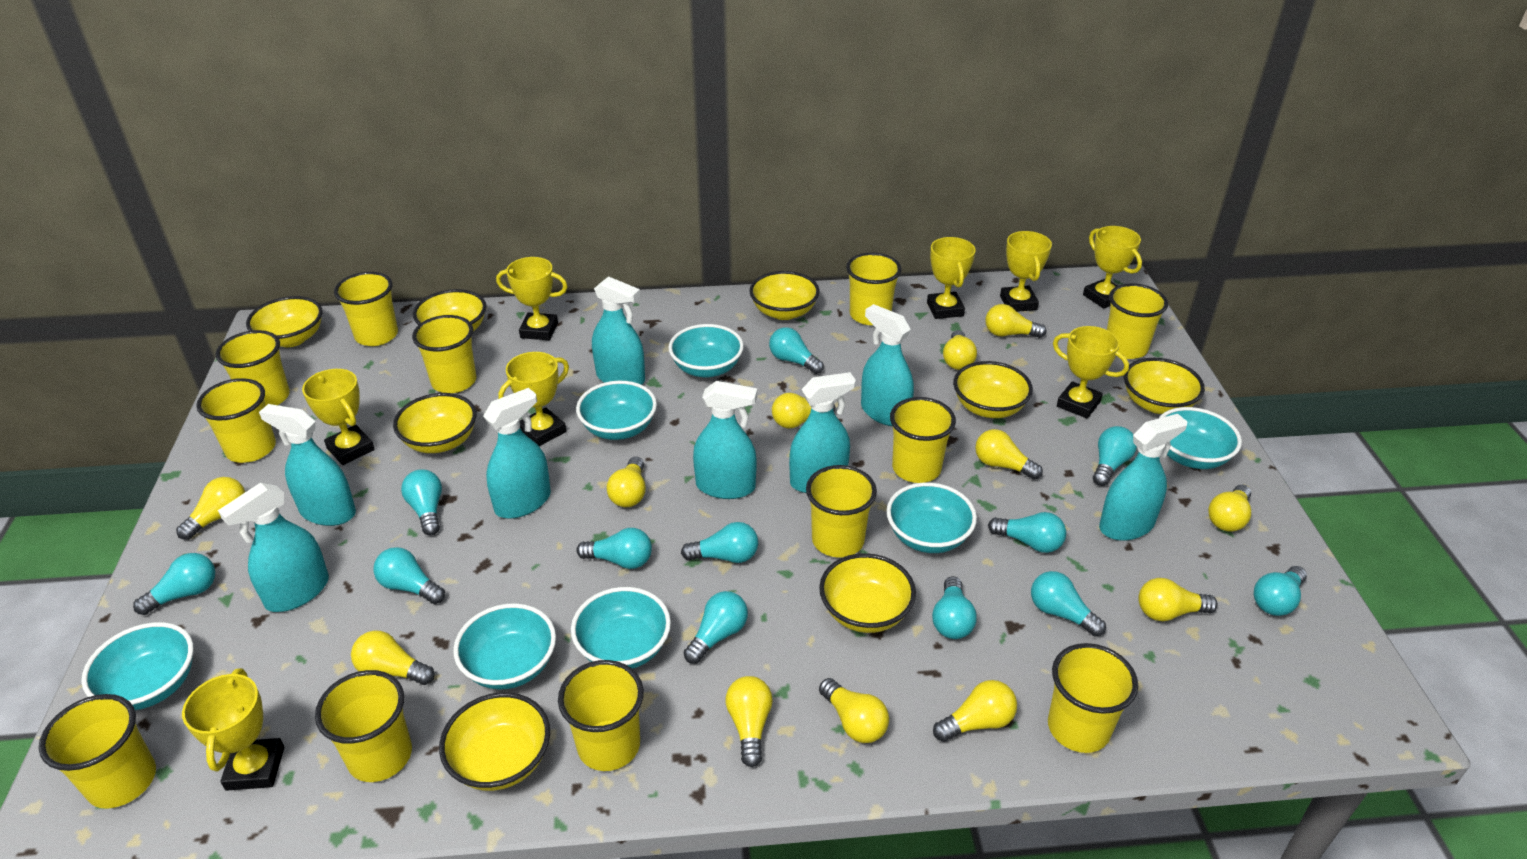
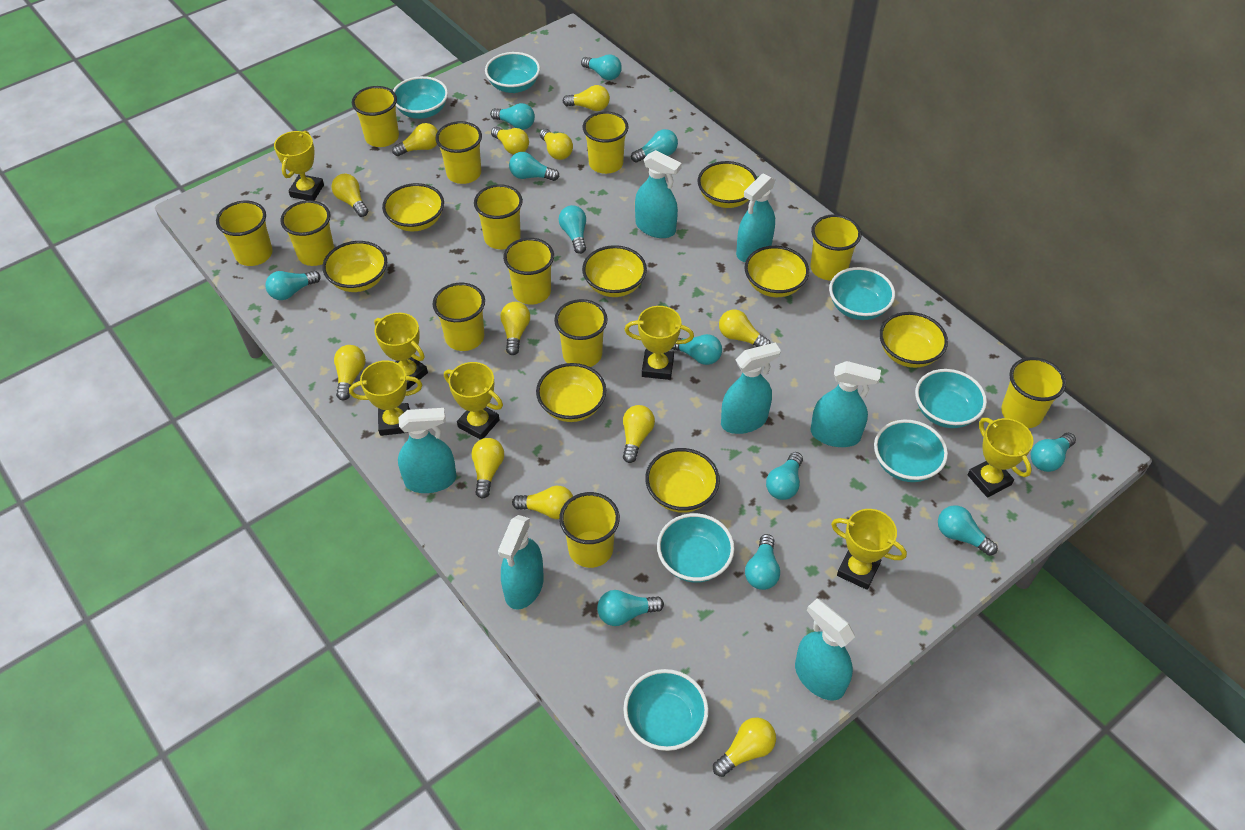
turquoise spray bottle: [218,483,329,612] [259,404,356,526] [483,388,551,519] [592,276,645,385] [693,381,757,499] [789,372,856,493] [861,304,914,426] [1099,414,1187,541] = 8 -> [398,408,456,493] [498,515,544,610] [635,150,682,238] [721,342,781,434] [736,173,775,262] [795,599,855,701] [811,361,881,447] = 7
yellow trophy: [182,668,284,791] [302,369,375,465] [496,257,568,340] [498,352,569,446] [927,237,976,319] [1000,231,1052,312] [1053,326,1129,419] [1083,226,1142,309] = 8 -> [274,131,324,201] [349,360,422,436] [374,313,428,390] [444,362,503,440] [624,306,694,380] [831,509,907,590] [967,418,1033,498] = 7

